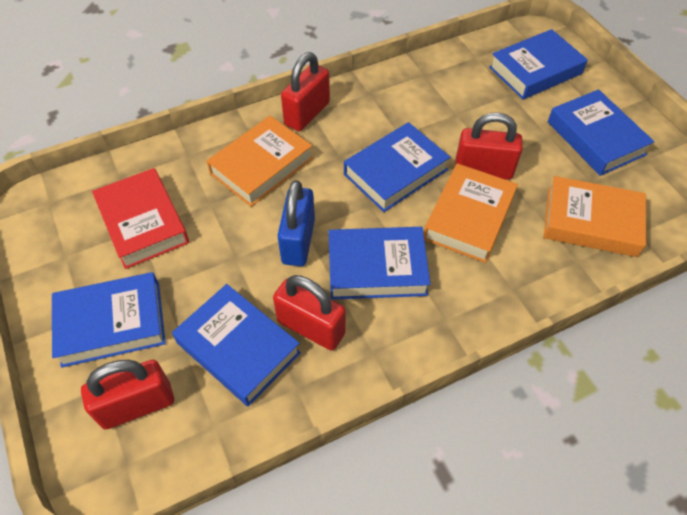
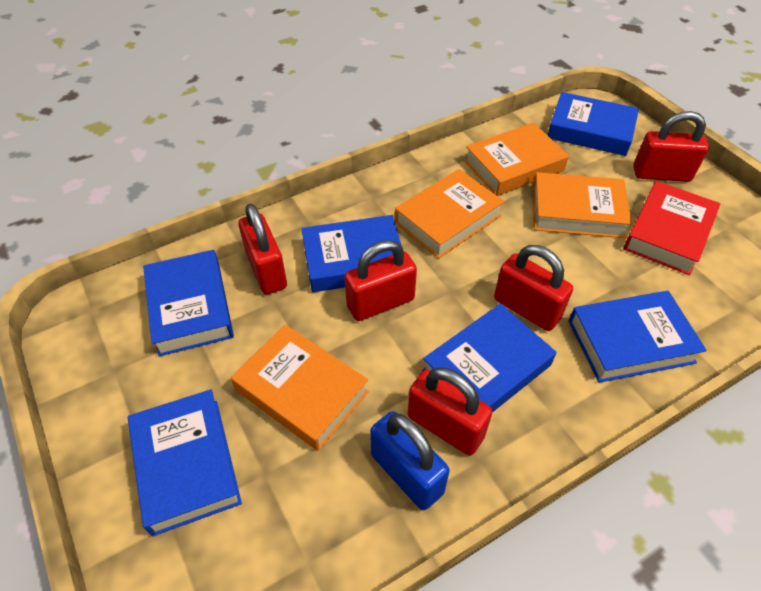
orange book: [207,116,313,207] [424,163,518,263] [543,176,646,257] = 3 -> [231,325,369,451] [395,169,505,258] [464,123,569,196] [533,172,632,238] = 4
red padlock: [81,360,174,429] [273,275,346,351] [281,52,330,131] [455,112,523,180] = 4 -> [238,203,287,294] [345,240,417,321] [408,367,493,456] [494,245,573,331] [633,111,709,182] = 5

